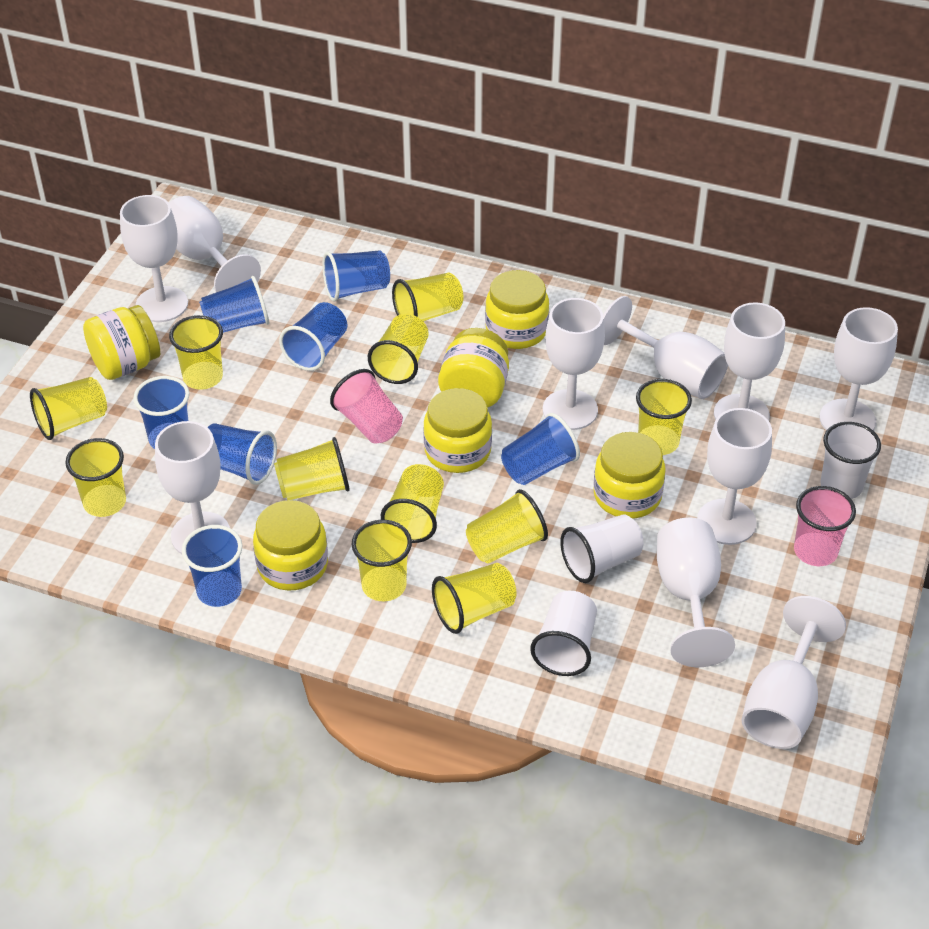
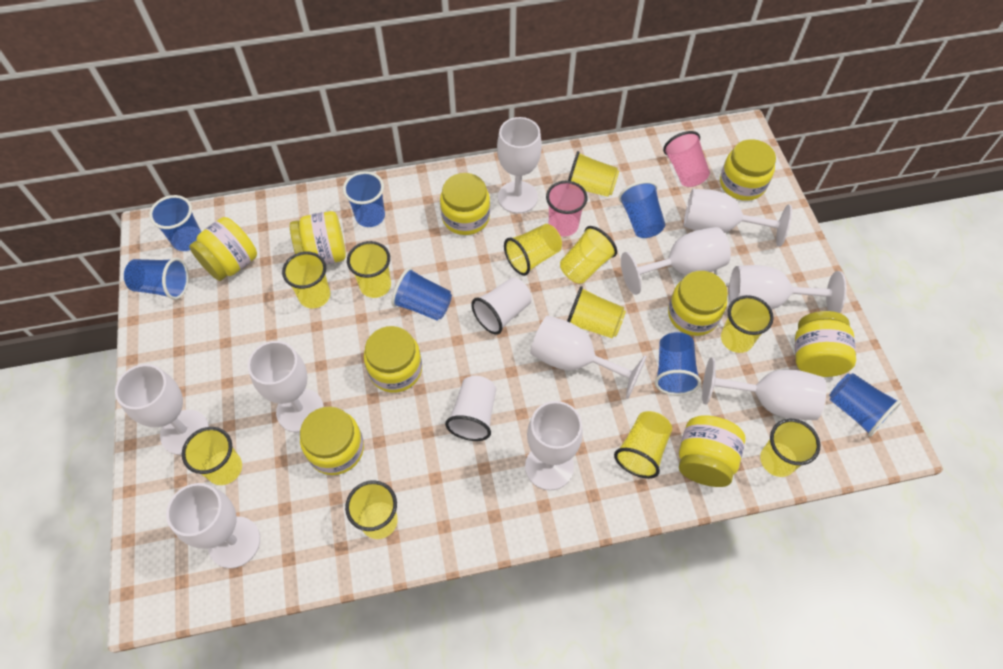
white cup: [530,591,597,676] [560,514,643,583] [820,422,881,499] = 3 -> [445,376,496,441] [471,278,531,335] = 2
yellow jar: [83,305,160,380] [253,500,328,591] [423,388,492,473] [438,328,509,407] [485,270,549,349] [593,432,666,519] = 6 -> [189,217,257,281] [290,211,346,265] [300,406,364,475] [364,326,422,393] [440,173,490,235] [668,271,728,336] [679,415,745,487] [720,139,776,201] [795,311,856,377] = 9

